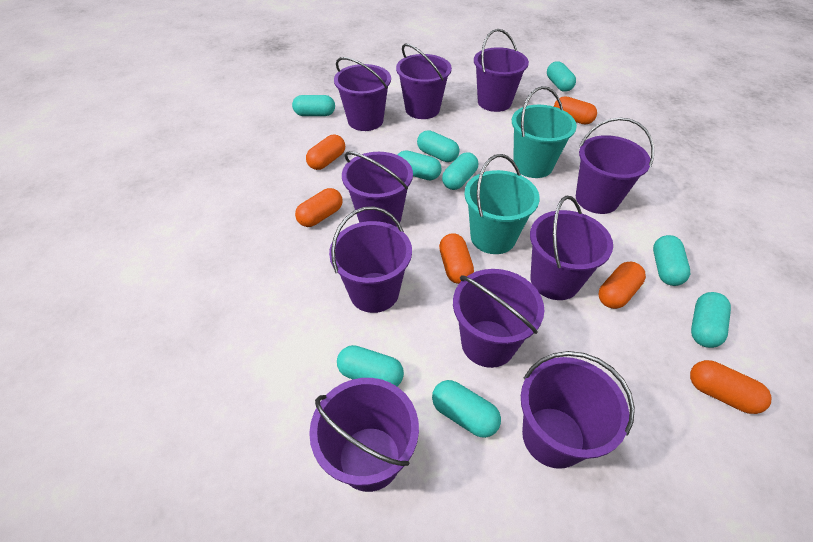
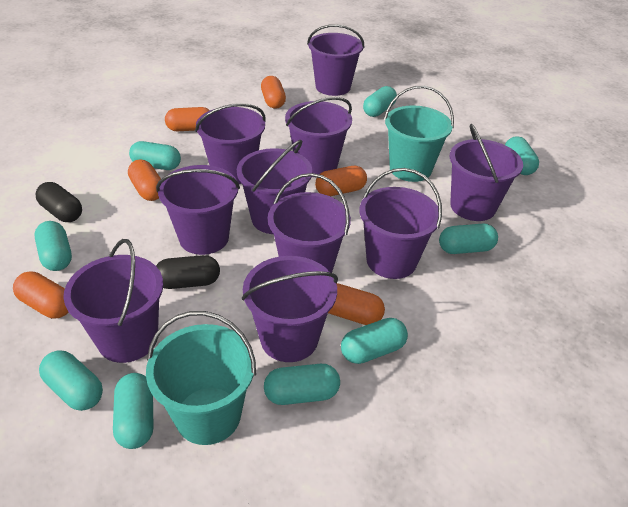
black capsule: none = 0 -> [36,182,82,222] [156,255,220,289] = 2

